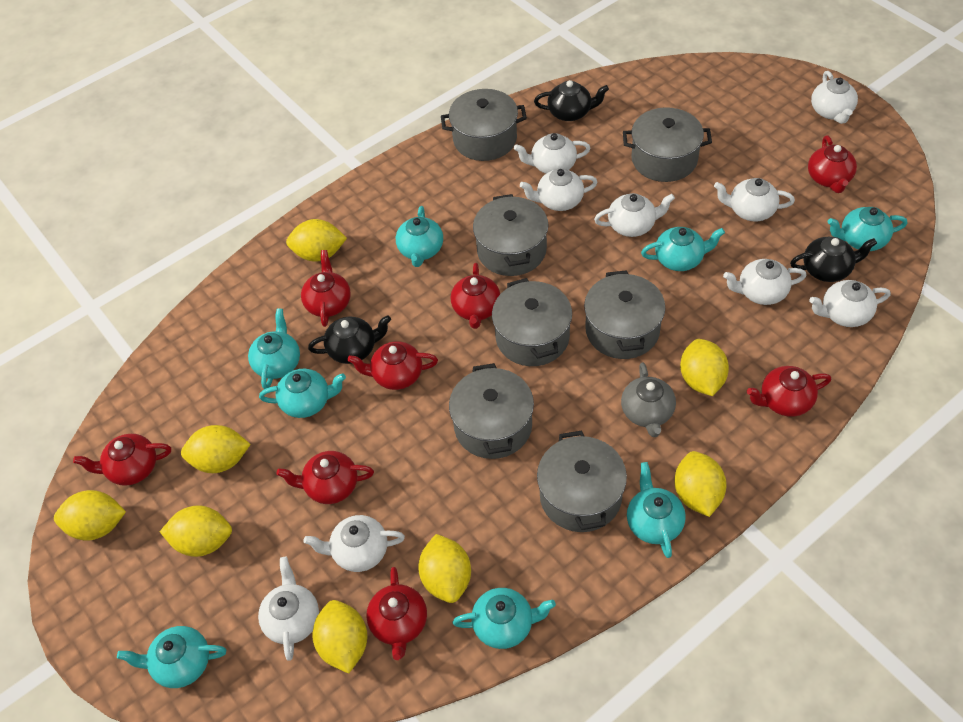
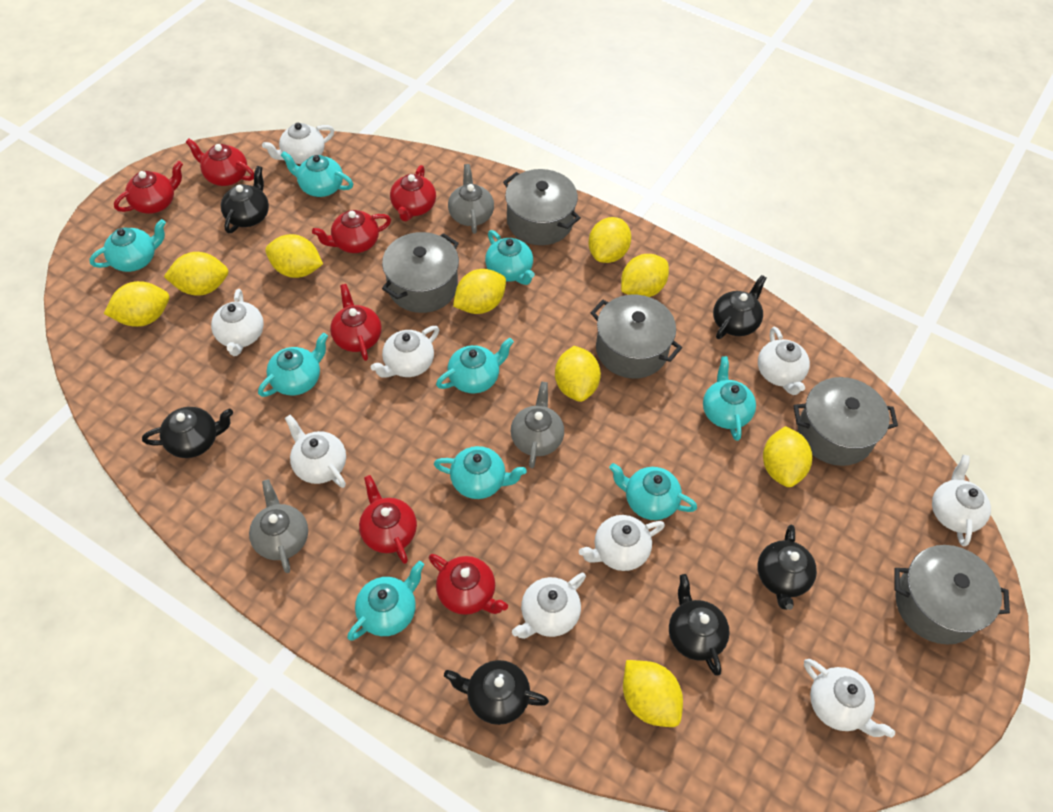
black teapot: [308,315,391,364] [534,80,609,121] [790,237,877,282] = 3 -> [142,407,233,458] [221,166,269,233] [444,660,549,725] [669,574,730,676] [713,275,766,339] [757,525,817,610] = 6
grey pot: [441,89,527,161] [449,363,534,459] [473,194,548,276] [492,278,572,366] [537,430,627,532] [584,270,665,359] [623,107,712,182] = 7 -> [382,232,459,313] [503,169,581,245] [590,295,682,379] [794,377,898,466] [894,545,1010,645] = 5
grey teapot: [621,362,676,437] = 1 -> [249,479,308,573] [448,164,494,234] [511,382,564,468] = 3
red teapot: [73,434,171,486] [277,451,374,504] [301,250,351,327] [348,341,438,390] [366,567,427,660] [451,263,500,329] [747,366,831,417] [808,136,857,193] = 8 -> [114,161,183,214] [185,139,254,186] [312,210,391,253] [330,284,382,361] [359,475,417,564] [390,165,436,221] [429,554,508,615] = 7
turquoise teapot: [117,626,226,688] [248,308,300,389] [259,369,346,418] [396,206,443,267] [453,588,556,649] [627,462,686,558] [641,227,725,271] [828,207,907,251] = 8 -> [90,219,166,272] [258,333,328,397] [280,151,353,197] [347,561,424,641] [434,446,527,499] [436,338,514,393] [485,230,535,285] [609,463,697,520] [703,356,756,441] = 9
yellow lemon: [54,490,126,541] [160,505,232,557] [181,425,251,473] [286,219,347,262] [312,600,367,674] [418,534,471,603] [674,451,726,517] [680,339,729,396] = 8 -> [104,281,169,327] [164,252,228,296] [265,234,323,278] [453,269,506,314] [555,346,601,402] [588,217,631,263] [621,254,669,297] [623,660,683,727] [763,426,812,487] = 9

